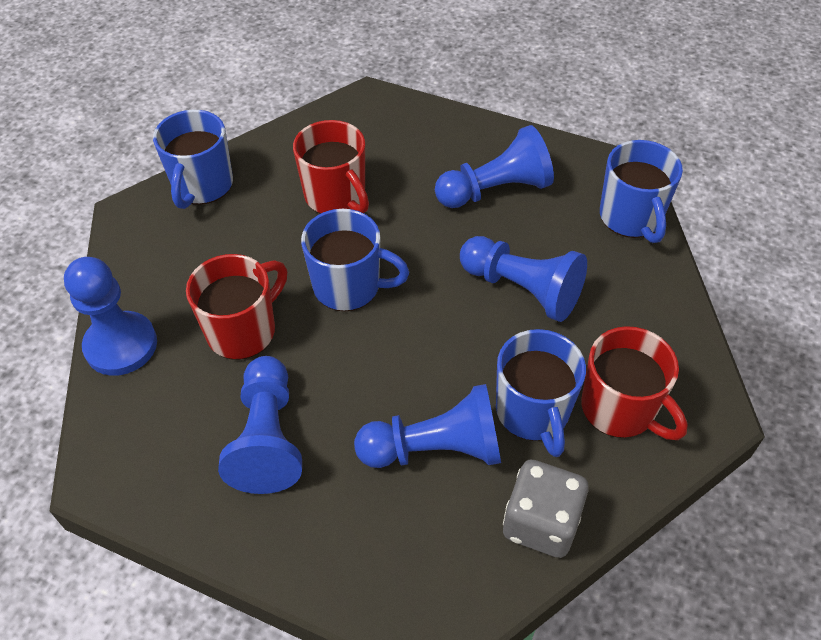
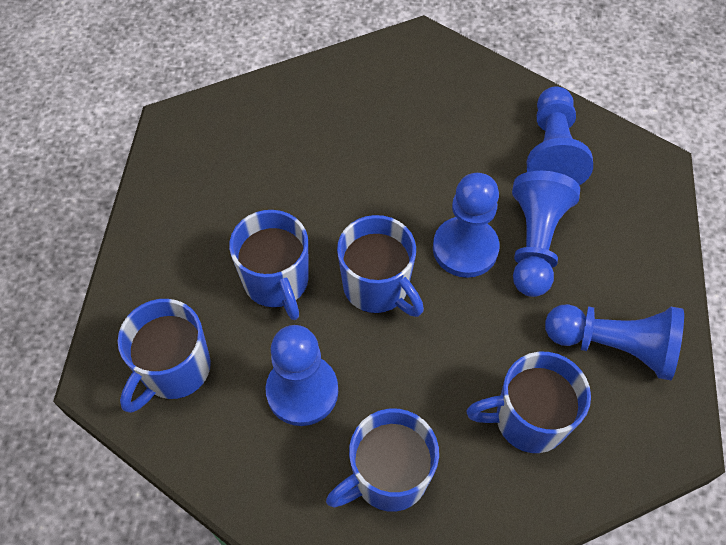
blue mug: [153,110,233,209] [301,209,409,311] [496,329,586,457] [600,140,683,243] = 4 -> [118,299,211,413] [229,210,309,320] [326,409,439,512] [337,215,424,317] [467,352,591,453] = 5
grey dice: [503,460,589,558] = 1 -> none = 0
red mug: [186,254,287,360] [293,120,369,214] [581,326,688,440] = 3 -> none = 0

